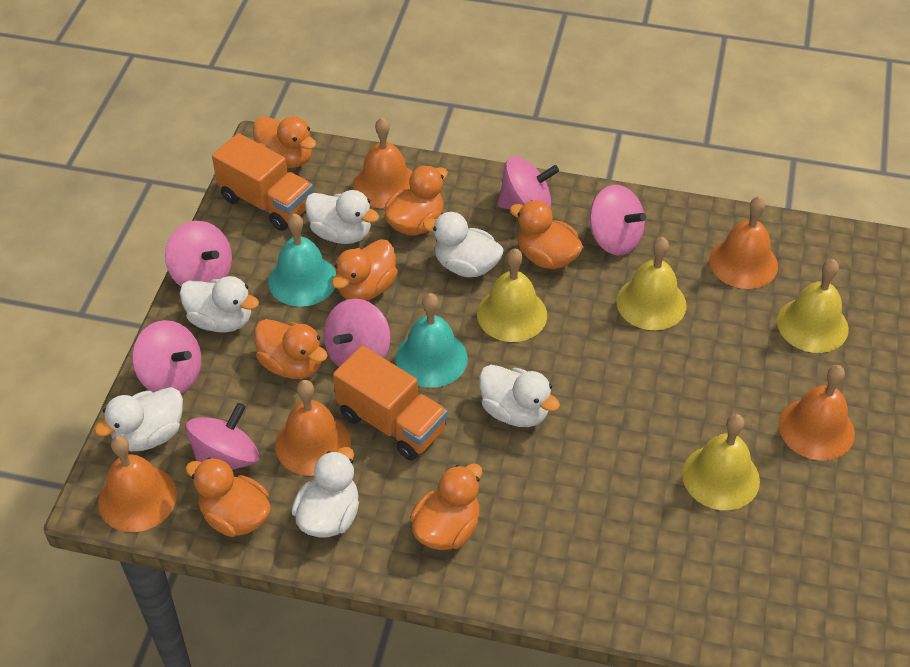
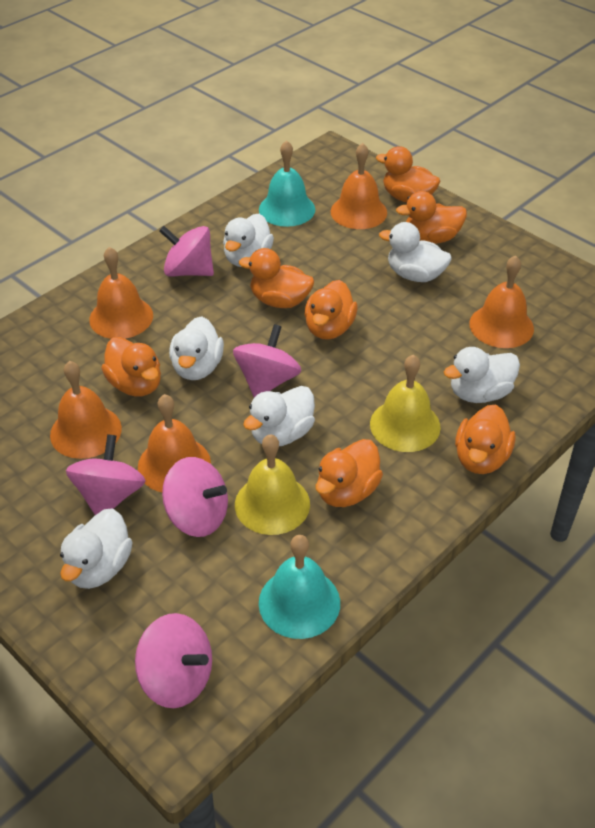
orange truck: [212,133,313,231] [333,346,448,461] = 2 -> none = 0
pink spinning top: [132,320,201,394] [165,221,232,286] [185,403,259,470] [323,298,391,367] [497,156,559,210] [589,185,646,255] = 6 -> [66,434,146,515] [135,613,212,708] [159,226,214,277] [162,457,228,537] [233,324,301,398] = 5
yellow bell: [477,248,547,342] [616,237,686,330] [682,414,760,510] [777,259,849,353] = 4 -> [235,434,310,535] [370,355,441,452] = 2

